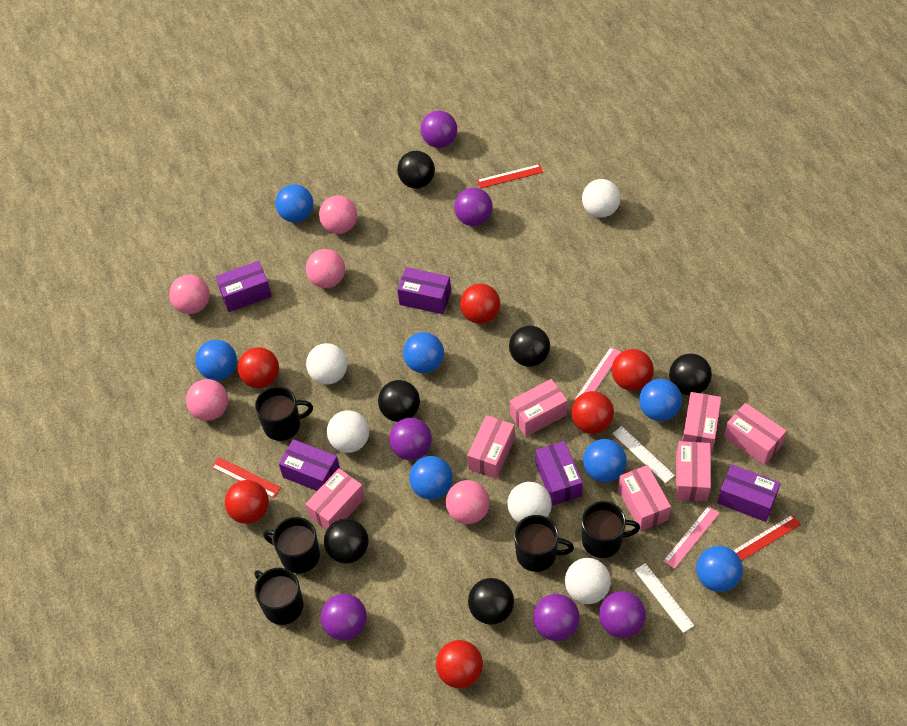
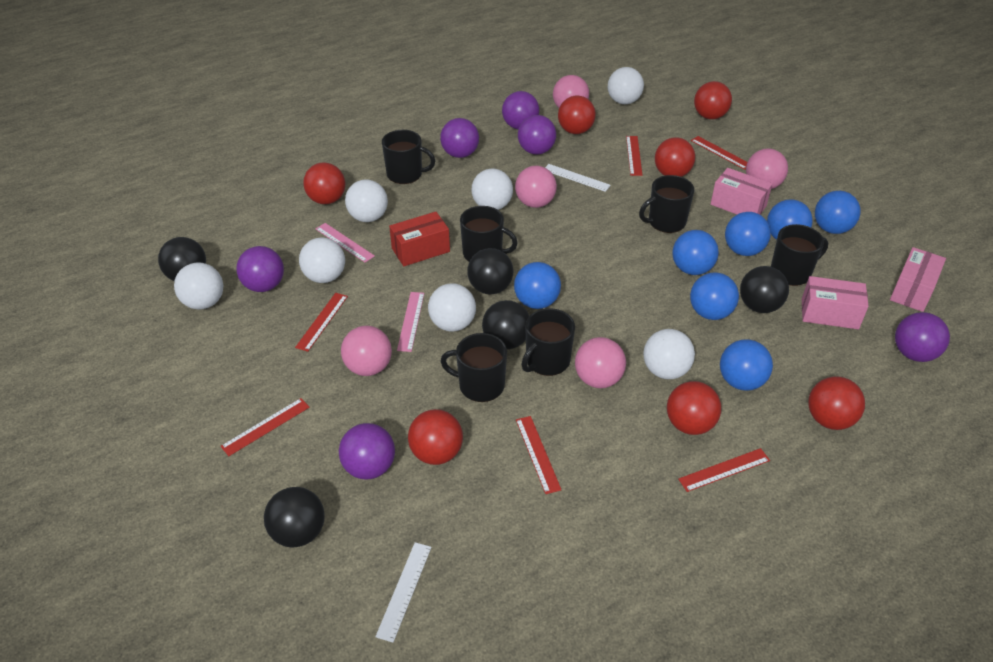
black ball: [324,519,369,564] [378,380,420,422] [397,151,435,189] [468,578,514,625] [509,326,550,367] [669,353,712,395] = 6 -> [158,237,206,281] [264,487,325,547] [467,248,513,294] [482,300,529,349] [740,266,789,313] = 5
black mug: [254,568,304,625] [255,386,313,441] [263,517,320,573] [514,515,574,572] [582,501,640,558] = 5 -> [382,130,435,184] [440,333,507,402] [460,206,518,262] [522,308,575,376] [639,175,694,233] [771,224,828,286] = 6
pink box: [305,468,365,530] [467,415,515,479] [510,379,568,437] [618,465,671,531] [676,441,711,502] [682,392,721,453] [724,403,787,465] = 7 -> [711,168,772,214] [802,276,869,329] [890,247,946,312] = 3
purple box: [215,261,272,312] [279,439,340,491] [397,267,451,314] [536,441,583,505] [717,464,781,522] = 5 -> none = 0
red ball: [225,480,269,524] [238,347,279,388] [436,640,483,688] [460,284,500,324] [571,391,614,434] [612,349,654,391] = 6 -> [303,162,345,204] [408,409,463,465] [558,95,596,134] [655,137,695,177] [667,381,721,435] [694,81,732,119] [808,376,865,430] = 7
red box: none = 0 -> [389,212,450,266] = 1
red ruler: [212,457,281,498] [477,164,543,189] [733,515,801,561] = 3 -> [220,398,310,456] [295,293,348,352] [516,416,562,494] [626,136,643,176] [678,448,770,492] [691,136,747,170] = 6
white ball: [306,343,347,385] [327,410,369,453] [507,482,552,523] [565,558,611,604] [582,179,621,218] = 5 -> [174,262,223,309] [299,238,345,283] [345,180,388,222] [428,283,476,332] [472,169,513,210] [608,67,644,104] [643,329,695,379] = 7

